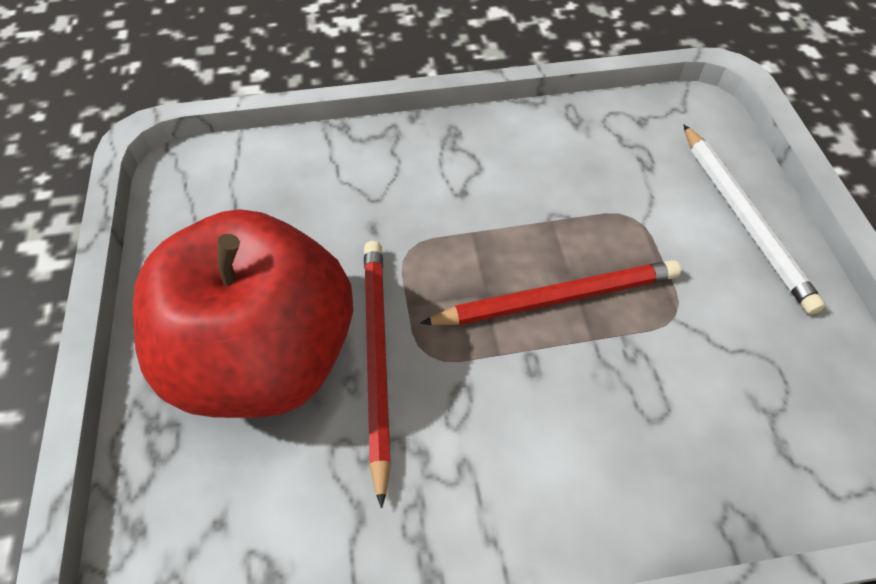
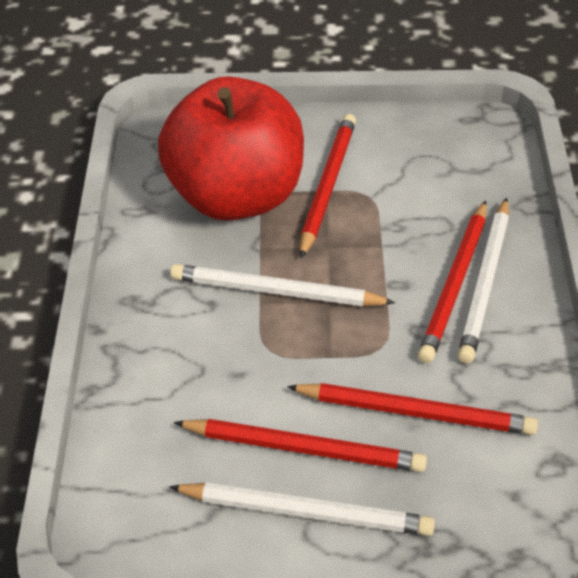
red pencil: [364,241,391,508] [420,260,681,325] = 2 -> [174,419,427,472] [287,383,538,435] [300,114,356,259] [418,200,487,363] = 4
white pencil: [684,125,826,314] = 1 -> [169,483,435,536] [170,264,396,306] [458,197,509,364] = 3

